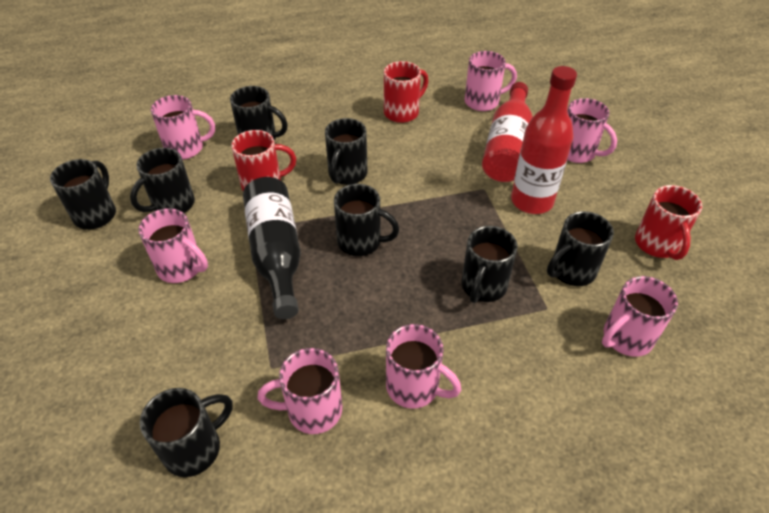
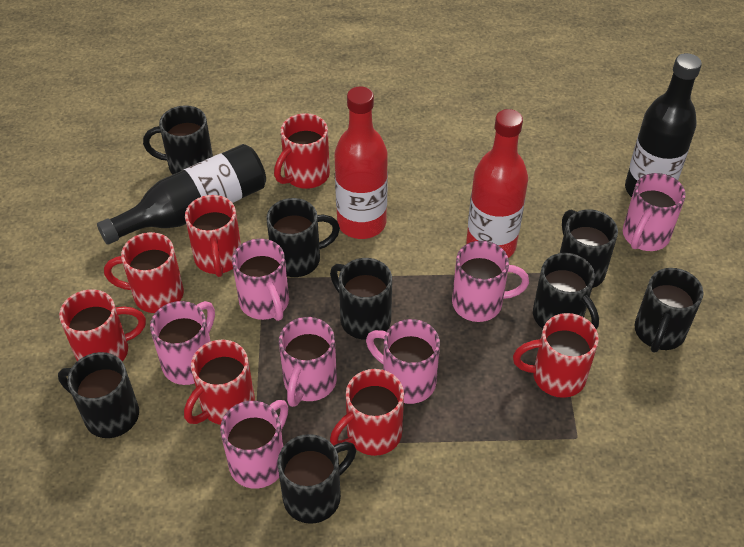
black bottle: [243,177,301,319] = 1 -> [97,144,266,245] [625,53,702,197] = 2
red mug: [231,130,296,191] [384,61,428,123] [635,185,702,260] = 3 -> [59,289,146,362] [104,232,184,313] [184,340,255,425] [185,195,241,277] [274,113,330,189] [330,369,404,456] [513,313,599,398] = 7

